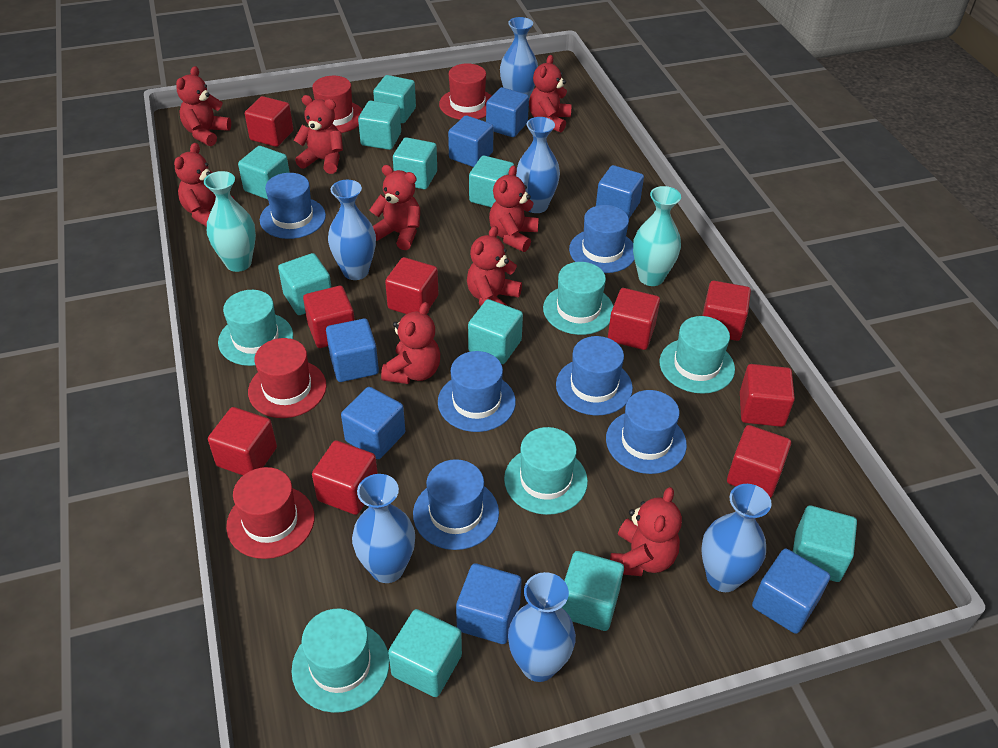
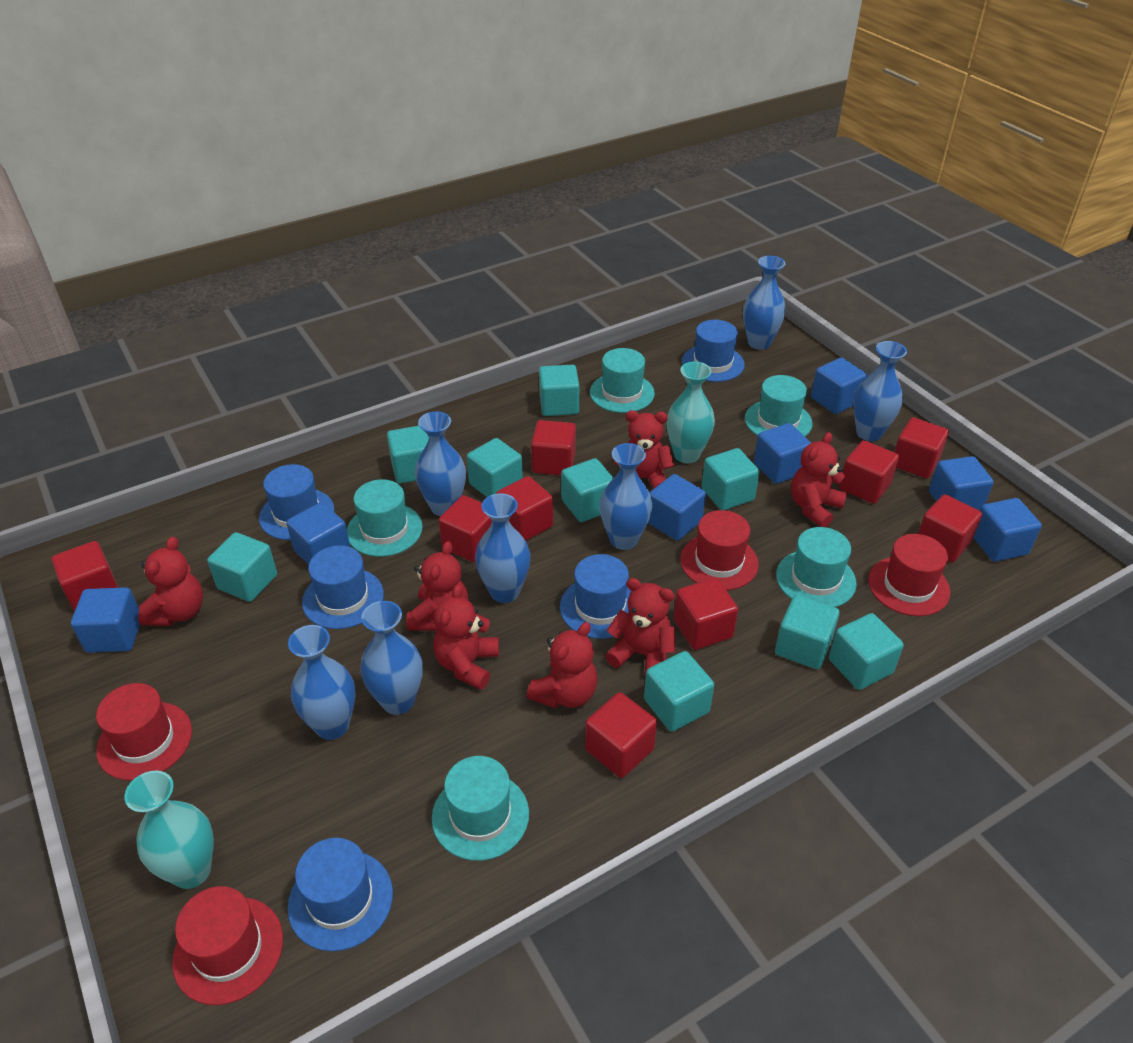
blue hat: [260,173,326,239] [413,459,499,550] [438,351,516,432] [556,336,633,415] [569,205,634,273] [606,390,687,474] = 6 -> [259,464,334,540] [288,838,393,951] [302,545,384,629] [560,554,632,639] [682,320,745,382] = 5
blue vase: [328,180,376,280] [352,474,415,583] [500,17,538,99] [508,572,576,682] [516,117,560,213] [701,484,772,592] = 6 -> [288,625,356,740] [360,601,423,715] [415,412,466,516] [475,493,530,603] [600,443,652,550] [743,256,786,350] [853,341,907,441] = 7
red teddy bear: [174,143,235,227] [176,66,231,146] [294,95,343,174] [370,165,420,250] [381,302,440,384] [467,226,522,306] [489,165,539,252] [529,55,571,132] [610,487,682,576] = 9 -> [138,537,203,626] [406,541,469,631] [433,584,499,690] [526,622,598,708] [605,578,675,675] [614,410,674,489] [791,432,847,527] = 7
turquoise cube: [238,146,290,200] [278,253,331,315] [358,101,401,150] [373,75,416,123] [388,609,462,697] [393,137,437,189] [468,299,523,364] [469,155,514,207] [561,551,624,631] [793,505,857,582] = 10 -> [207,532,277,602] [387,426,429,484] [467,438,523,497] [539,365,579,416] [561,458,614,522] [644,651,714,732] [702,448,760,510] [775,595,840,669] [829,613,904,690] = 9

